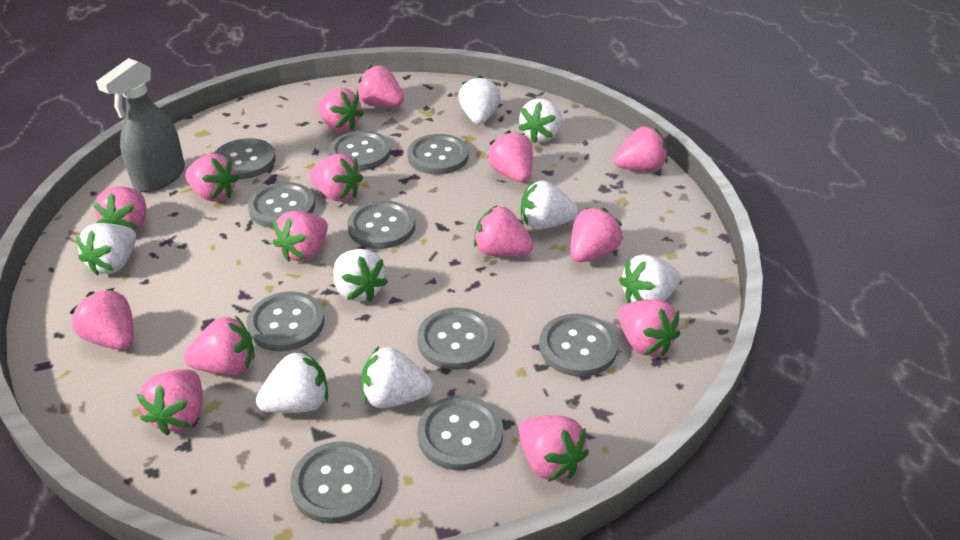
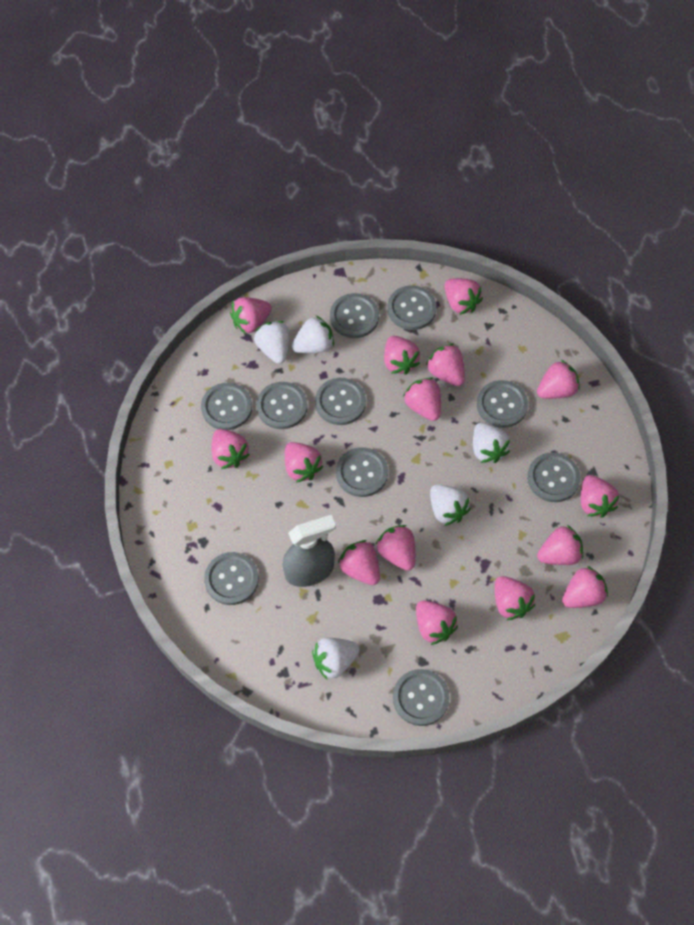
white strawberry: [76,223,136,276] [256,349,328,413] [333,249,388,302] [361,346,433,408] [458,75,501,124] [518,98,562,143] [521,180,578,230] [619,254,681,303] = 8 -> [254,321,290,364] [292,315,334,353] [312,638,360,680] [430,485,471,526] [473,423,510,463] = 5

